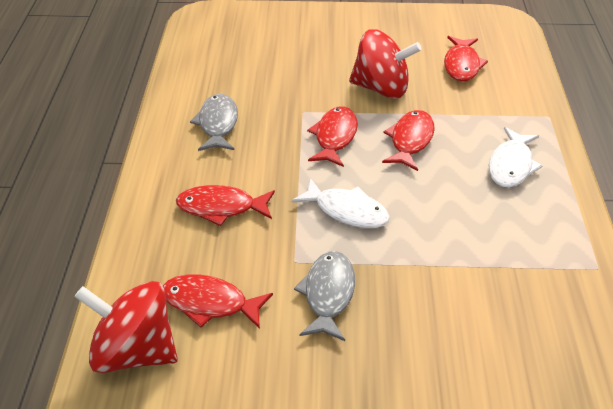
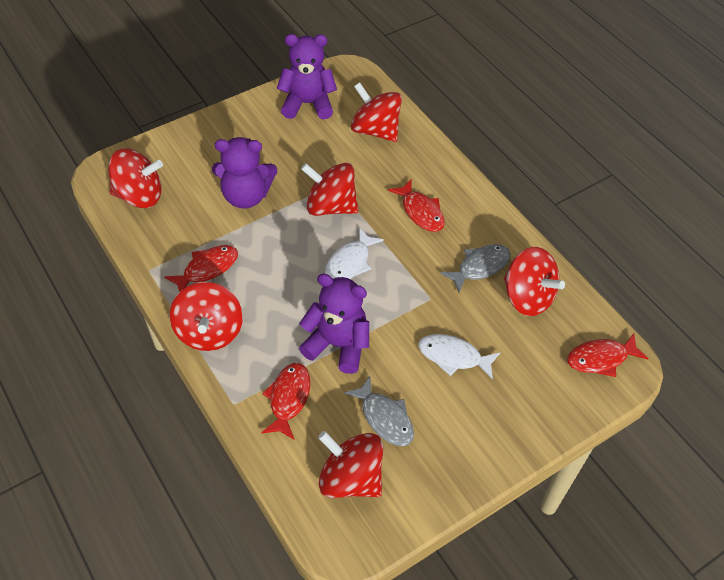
purple teddy bear: none = 0 -> [212,137,277,209] [277,34,337,119] [299,274,369,374] = 3
red fish: [163,274,273,329] [176,185,275,226] [307,107,358,167] [382,110,435,171] [444,36,488,81] = 5 -> [164,245,238,292] [261,363,310,440] [388,180,445,232] [567,333,648,377] = 4
red spinning top: [74,281,178,373] [349,29,422,99] = 2 -> [108,148,163,208] [170,282,243,351] [301,163,359,216] [318,431,383,498] [351,82,402,142] [504,247,565,316] = 6

